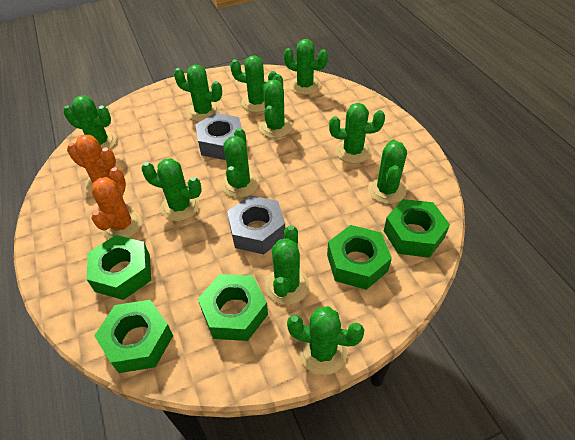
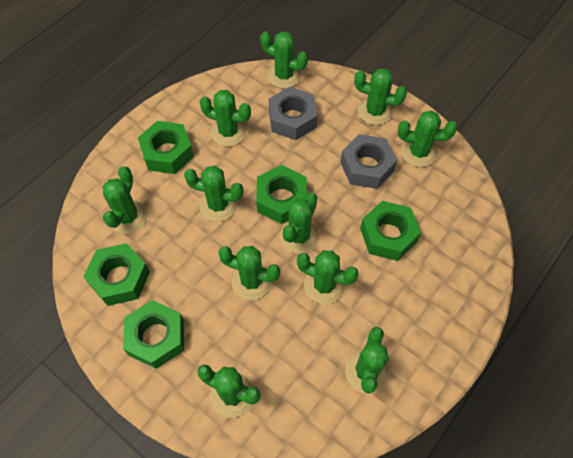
orange cactus: [67,135,116,194] [91,167,142,239] = 2 -> none = 0

